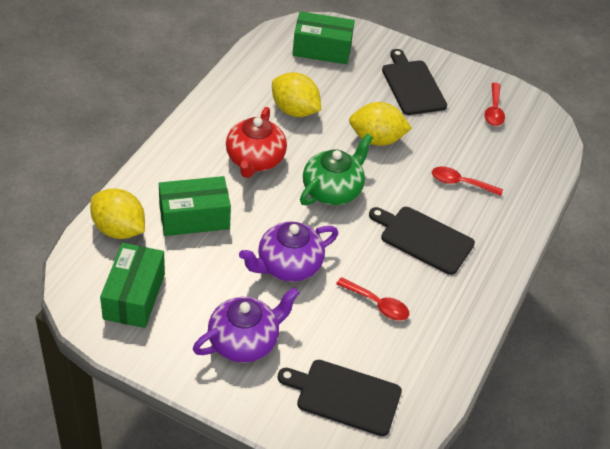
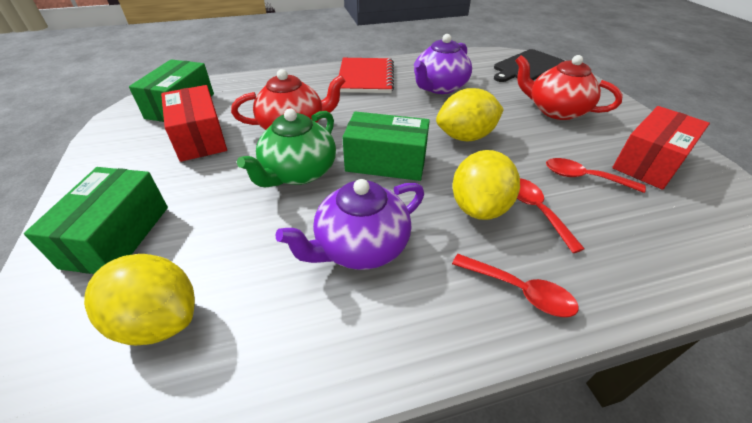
black cutting board: [277,360,402,436] [369,207,475,275] [382,49,447,115] = 3 -> [494,49,564,82] = 1
red box: none = 0 -> [161,85,227,162] [612,106,710,190] = 2
red notebook: none = 0 -> [339,58,394,93] = 1
red teapot: [226,107,287,178] = 1 -> [231,69,346,130] [515,55,623,120] = 2

